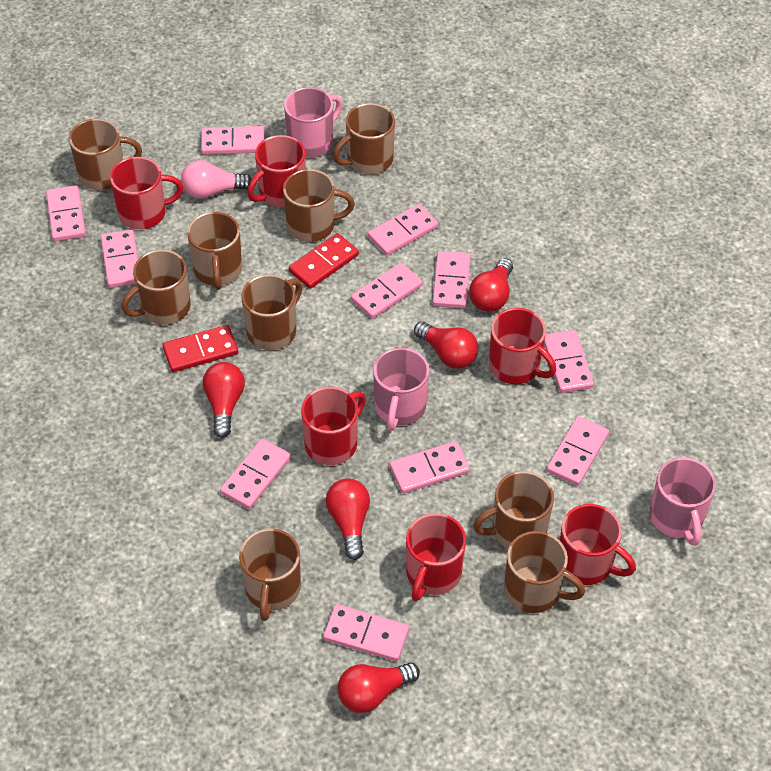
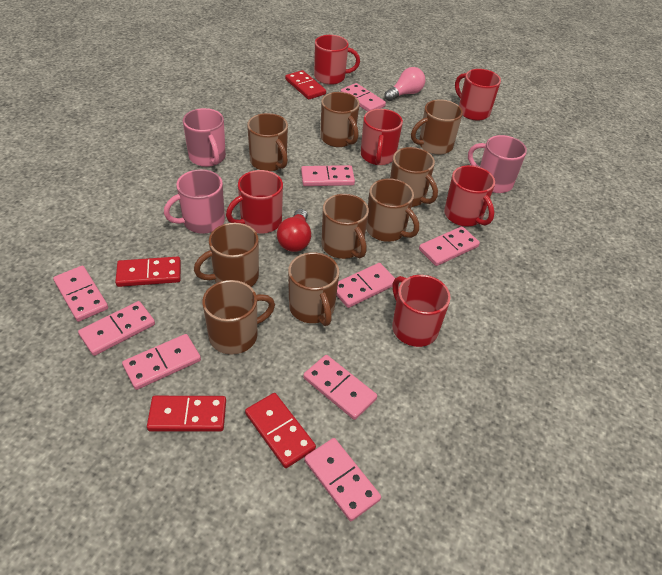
pink domino: [46,185,86,241] [101,230,138,288] [201,126,265,155] [220,439,291,509] [323,604,409,661] [351,263,422,319] [368,204,438,255] [390,441,470,494] [433,251,471,308] [544,330,594,393] [546,416,609,486] = 11 -> [53,266,108,322] [78,301,155,356] [122,334,201,390] [301,165,355,186] [303,355,377,420] [304,438,381,521] [337,263,395,308] [341,83,386,112] [419,226,480,266] = 9
red domino: [162,325,238,372] [289,233,359,289] = 2 -> [115,256,181,287] [147,396,226,432] [245,393,316,468] [285,70,326,100] = 4
red light bulb: [203,362,245,438] [326,478,370,560] [338,662,420,713] [414,321,478,369] [469,258,513,312] = 5 -> [277,209,311,252] = 1

